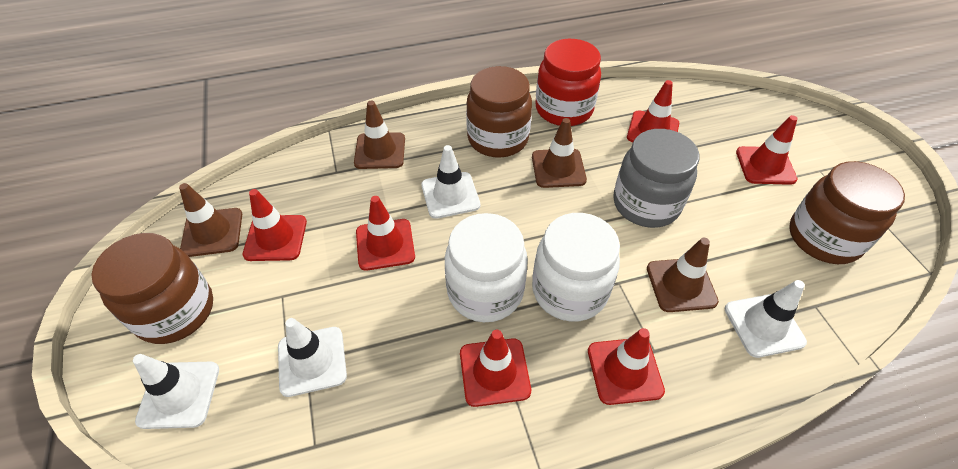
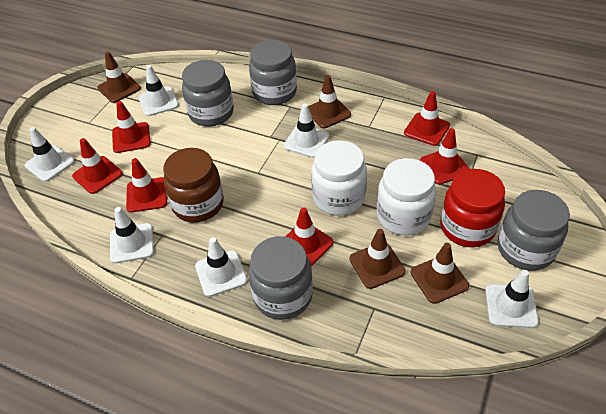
brown jar: [91,233,213,344] [466,66,532,158] [789,161,905,264] = 3 -> [163,148,224,223] = 1
grey jar: [613,129,700,228] = 1 -> [182,60,234,126] [249,40,297,105] [249,236,313,320] [498,190,570,271] = 4
white traffic cone: [133,354,219,429] [278,318,347,397] [421,145,480,219] [725,280,807,358] = 4 -> [25,127,75,182] [110,207,154,263] [139,65,179,116] [195,237,247,297] [283,104,329,158] [485,270,539,328] = 6

